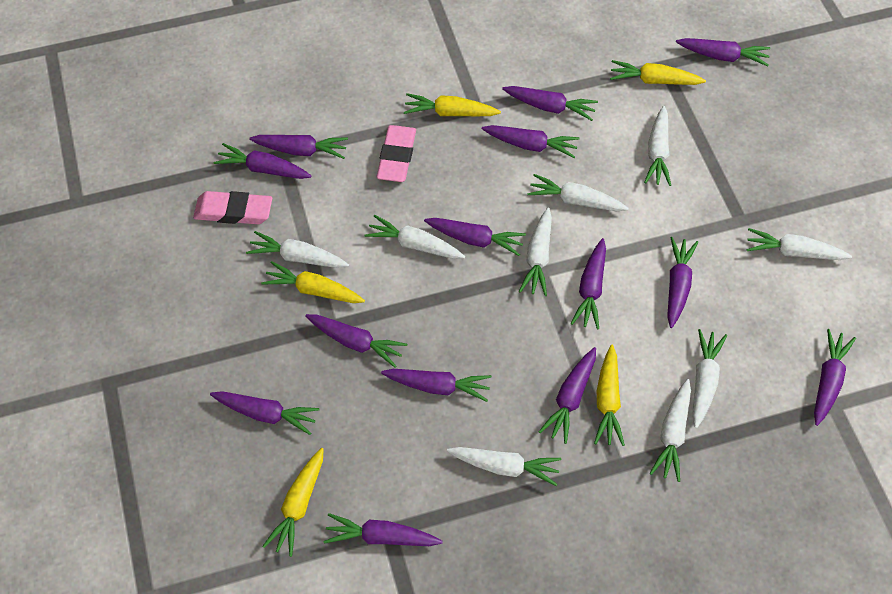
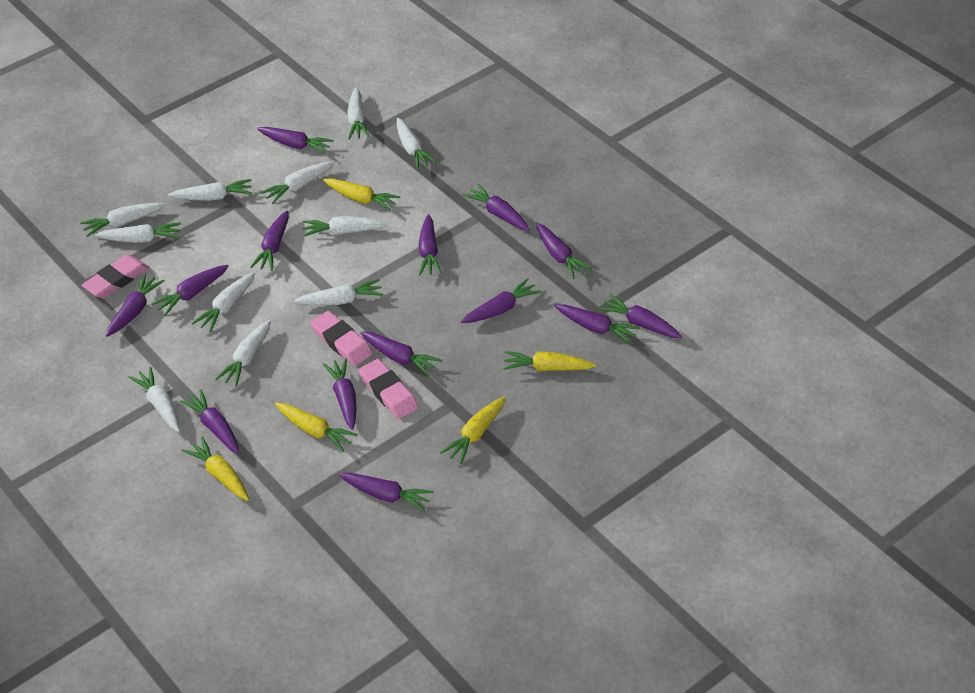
pink eraser: [193,191,272,224] [376,125,416,182] = 2 -> [82,254,149,298] [310,311,373,366] [359,359,418,419] = 3
white carrot: [246,231,349,268] [364,215,465,259] [447,447,561,486] [519,207,552,296] [527,174,629,211] [644,106,671,186] [650,379,691,482] [692,329,727,428] [746,228,852,260] = 9 -> [80,203,165,237] [95,222,181,243] [128,366,180,432] [168,179,252,201] [192,272,255,332] [215,320,271,386] [260,161,334,204] [294,279,384,305] [303,216,388,237] [347,87,370,140] [397,118,437,170] = 11

